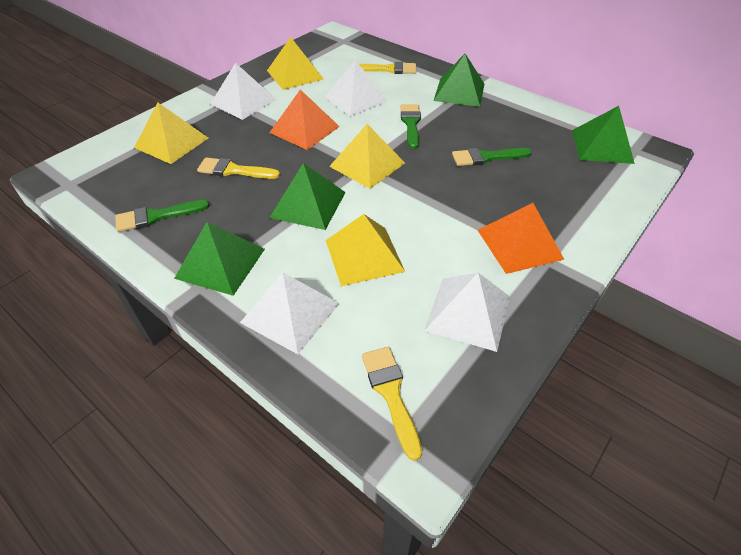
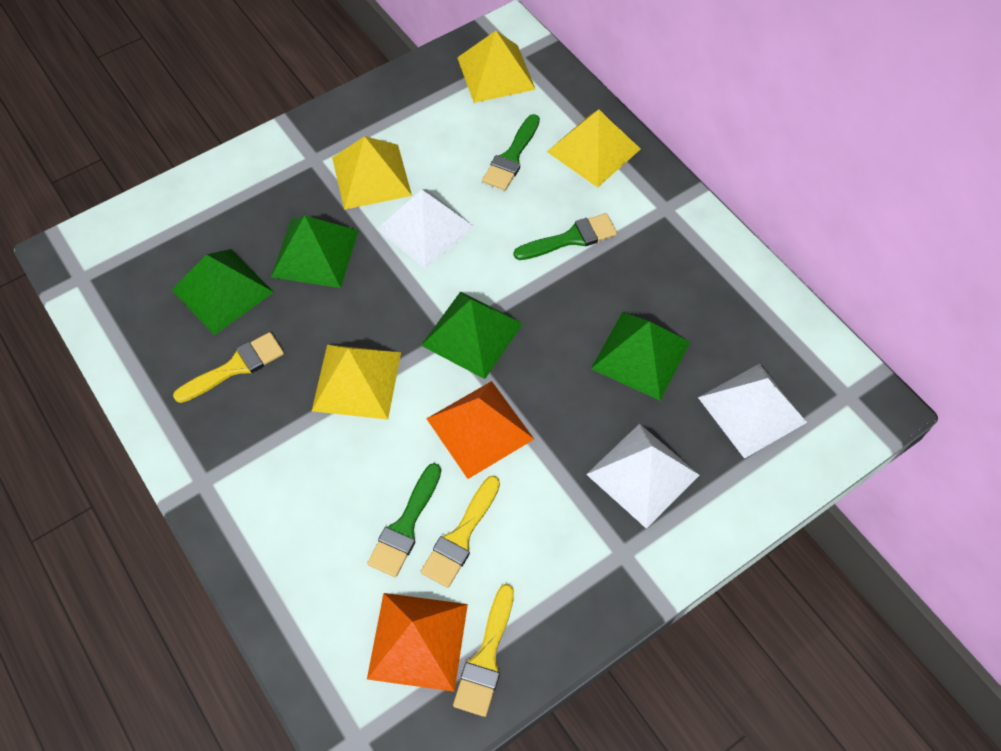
white pyramid: [211,63,276,120] [240,272,340,354] [324,60,389,117] [424,273,510,352] = 4 -> [377,189,475,269] [586,424,699,529] [698,364,807,459] = 3

